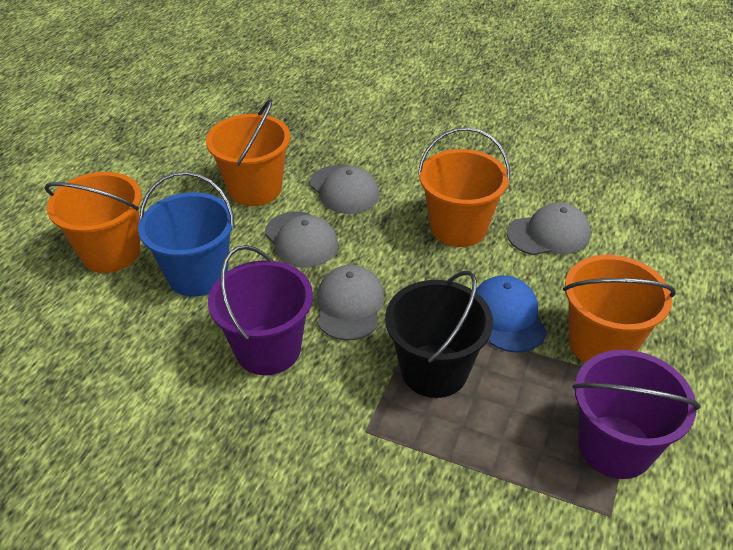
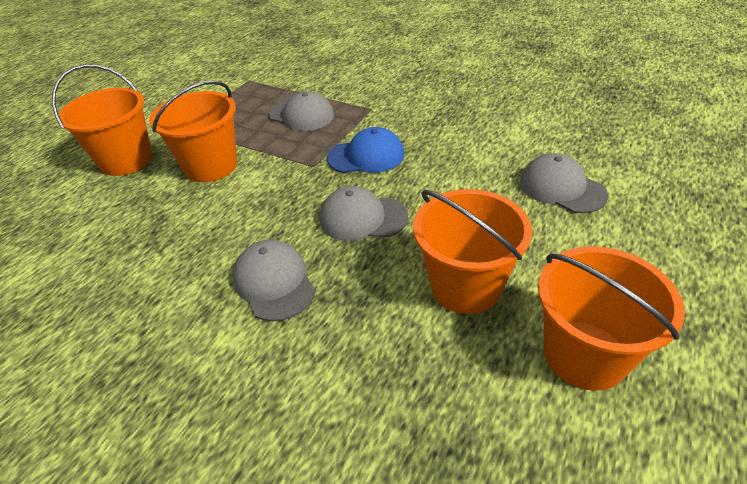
black bucket: [385,271,493,398] = 1 -> none = 0
blue bucket: [138,172,235,297] = 1 -> none = 0
purple bucket: [208,245,313,375] [572,350,701,479] = 2 -> none = 0

